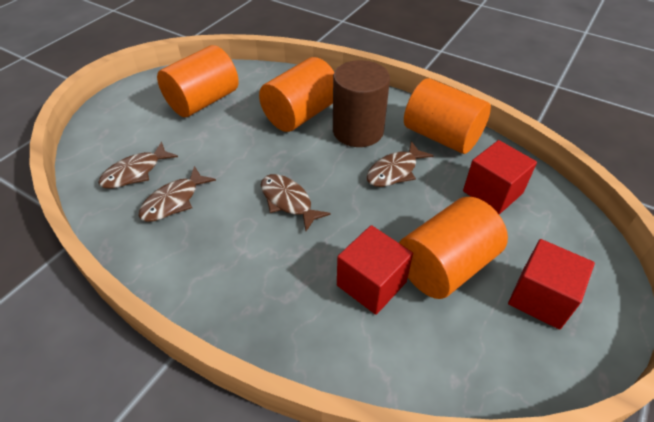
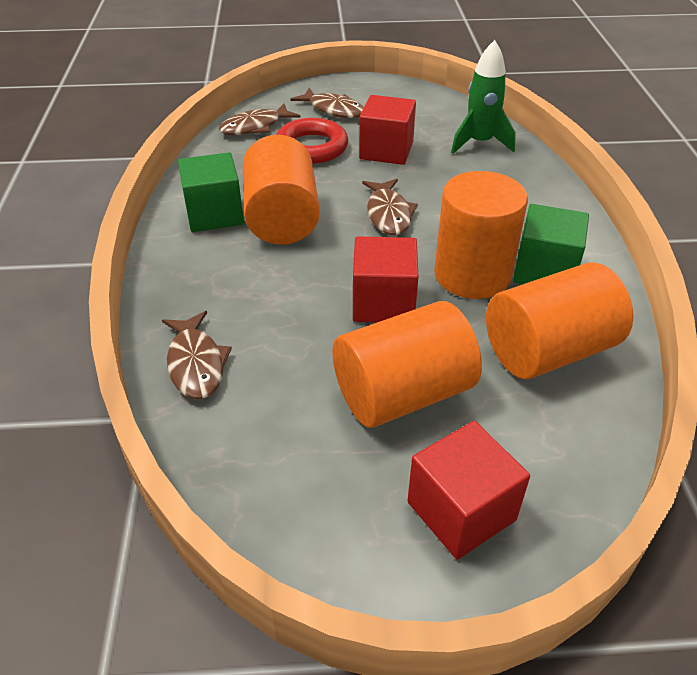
brown cylinder: [333,60,390,147] = 1 -> none = 0
green cube: none = 0 -> [178,152,244,232] [513,204,589,284] = 2
green rocket: none = 0 -> [451,40,516,154] = 1
red ring: none = 0 -> [276,118,348,164] = 1

